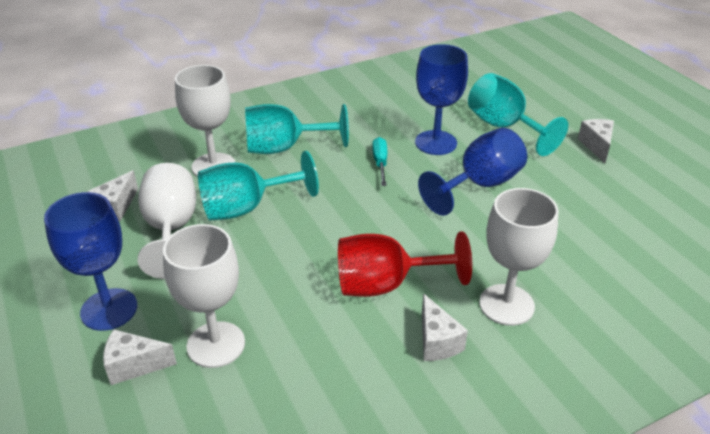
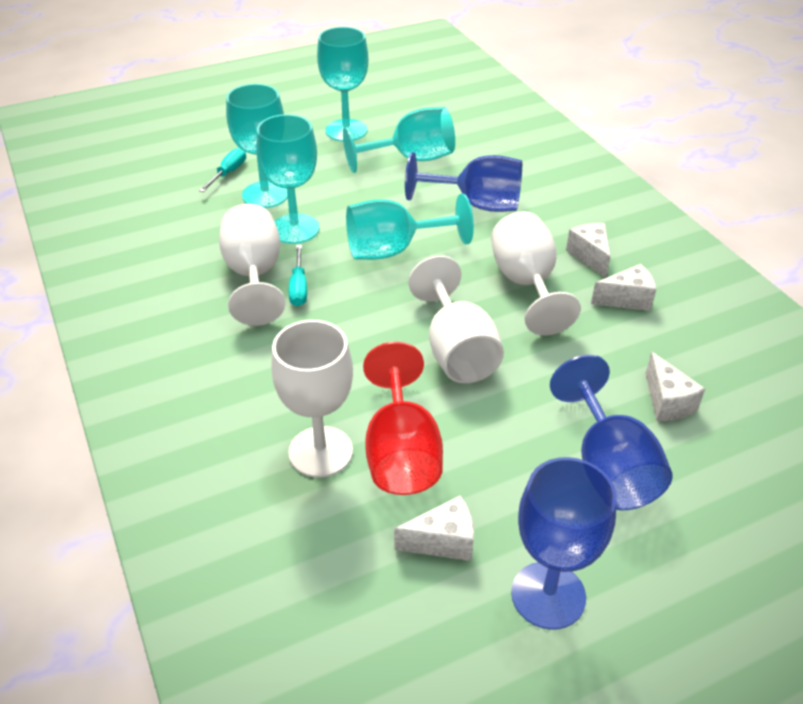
turquoise goblet: [198,151,319,221] [245,104,349,154] [468,73,568,156] = 3 -> [226,84,288,208] [256,114,319,244] [317,27,368,141] [343,107,455,173] [346,194,474,260] = 5
turquoise screwdriver: [372,137,387,186] = 1 -> [199,148,246,192] [289,245,307,306] = 2

